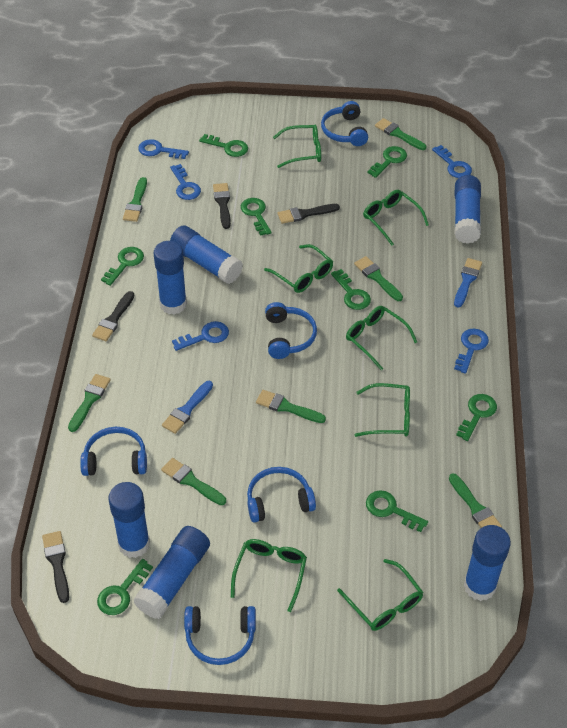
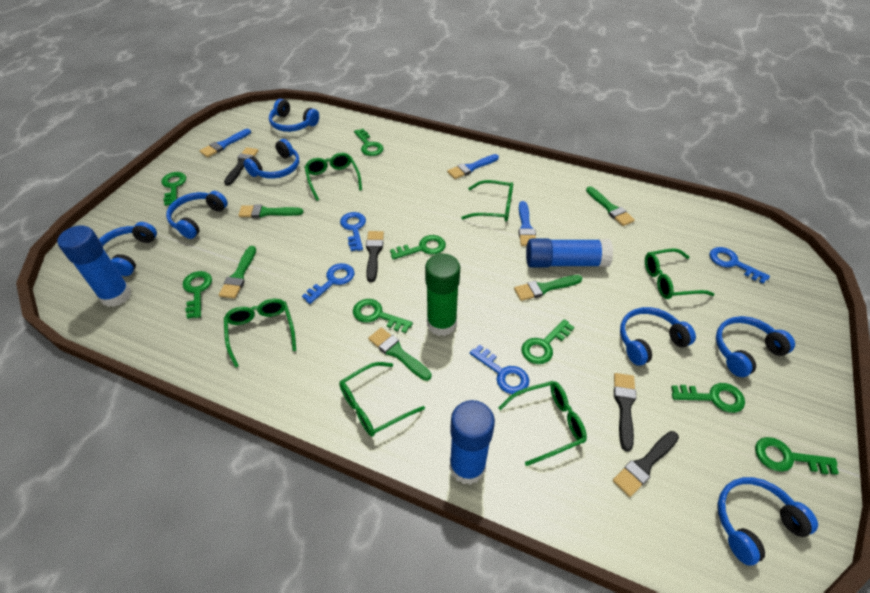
blue brush: [162,381,213,434] [454,258,482,308] = 2 -> [200,129,251,157] [447,154,499,179] [518,201,536,246] = 3
blue glue stick: [108,482,150,558] [133,526,210,619] [154,241,187,315] [170,225,243,284] [455,175,481,244] [464,525,511,601] = 6 -> [57,225,131,307] [449,400,495,485] [526,239,613,268] = 3
blue headphones: [80,427,147,476] [184,606,256,665] [247,467,316,523] [265,302,317,359] [321,101,368,146] = 5 -> [99,222,157,276] [166,191,228,239] [244,139,299,179] [269,99,319,132] [620,307,696,366] [716,316,795,377] [718,477,818,566] = 7
blue key: [138,139,189,159] [170,164,201,200] [172,321,229,351] [432,145,472,178] [454,328,489,374] = 5 -> [302,263,355,304] [340,212,366,251] [470,344,529,394] [710,247,770,284] = 4
green brush: [68,374,111,432] [123,177,147,222] [161,458,226,505] [256,390,326,423] [354,256,403,301] [375,118,426,150] [449,473,502,528] = 7 -> [219,246,256,299] [238,204,304,218] [368,327,431,381] [514,275,582,301] [586,186,635,226] = 5
green glasses: [231,539,307,612] [264,244,333,293] [273,124,321,168] [337,559,423,631] [346,306,417,370] [355,383,410,437] [363,190,429,246] = 7 -> [224,299,296,368] [304,153,362,201] [339,362,425,436] [461,180,513,221] [498,381,587,466] [645,249,714,299] = 6
green glue stick: none = 0 -> [425,254,460,336] = 1

